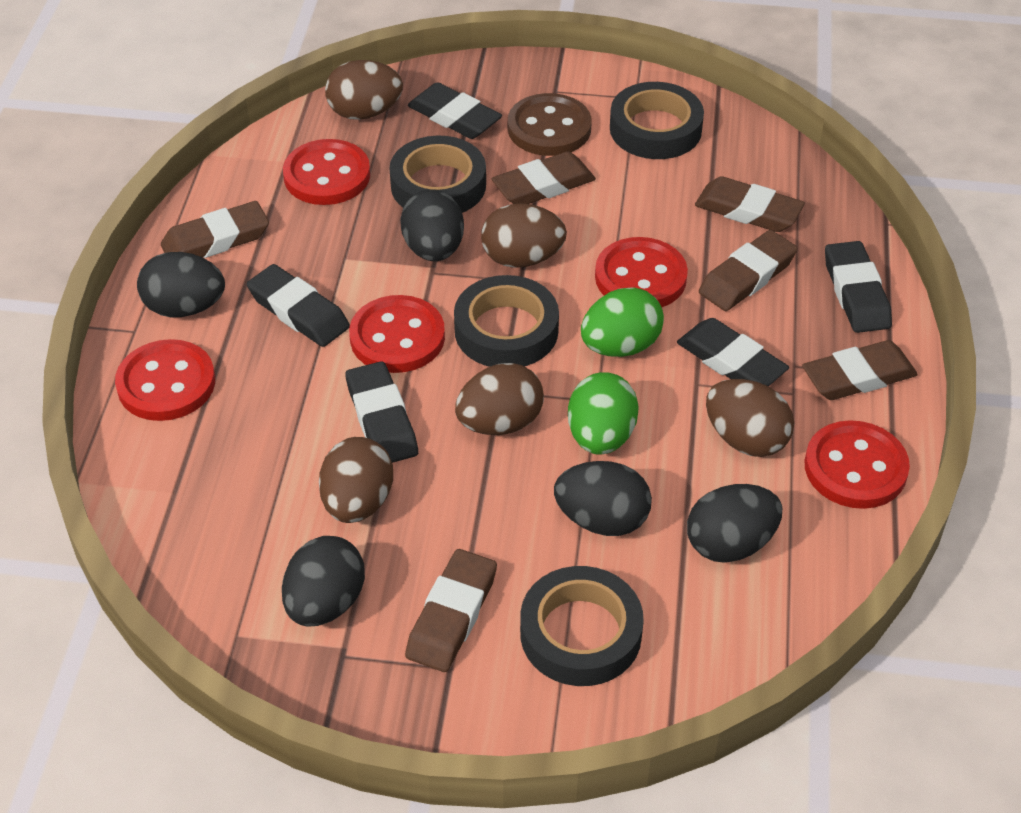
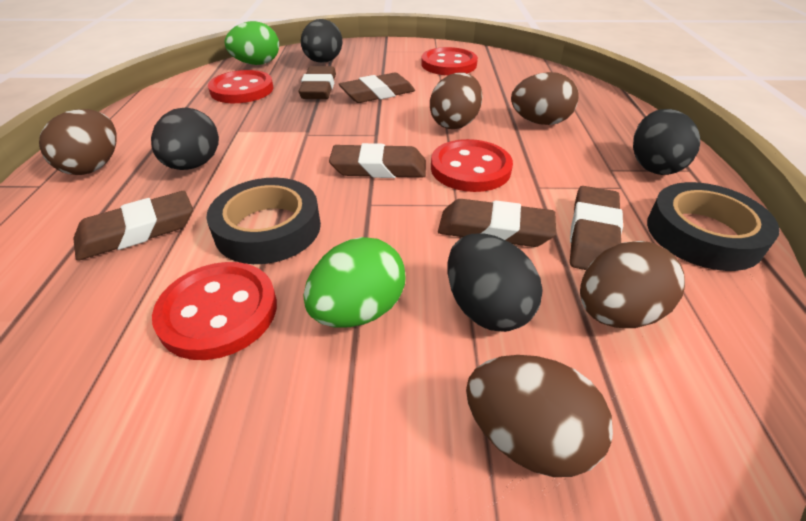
black egg: [137,252,225,317] [282,536,365,626] [400,189,464,261] [554,461,652,536] [687,484,782,563] = 5 -> [151,107,219,170] [301,19,342,63] [448,233,543,332] [633,109,700,175] = 4
black eraser: [247,264,350,347] [345,361,418,463] [408,82,502,139] [677,318,789,386] [825,241,892,333] = 5 -> none = 0
black tape: [389,136,486,213] [454,275,559,367] [520,566,644,686] [610,82,704,159] = 4 -> [206,178,321,264] [647,182,780,271] = 2
brown button: [508,93,592,156] = 1 -> none = 0
red button: [115,339,215,421] [283,139,370,205] [349,295,445,373] [595,237,688,307] [805,420,910,509] = 5 -> [152,262,277,360] [208,70,274,103] [421,47,478,75] [431,139,513,192] = 4

